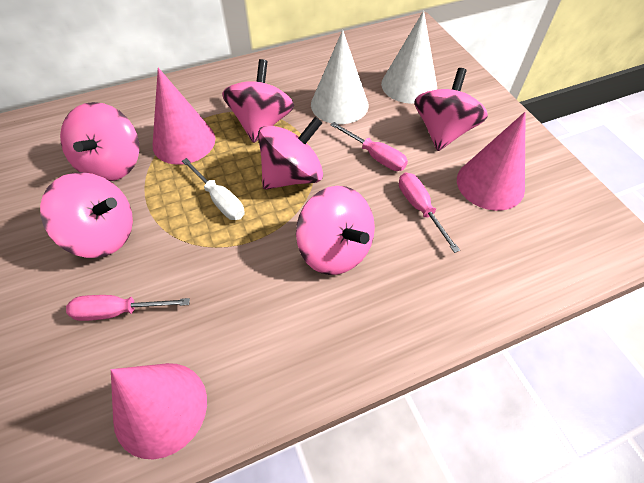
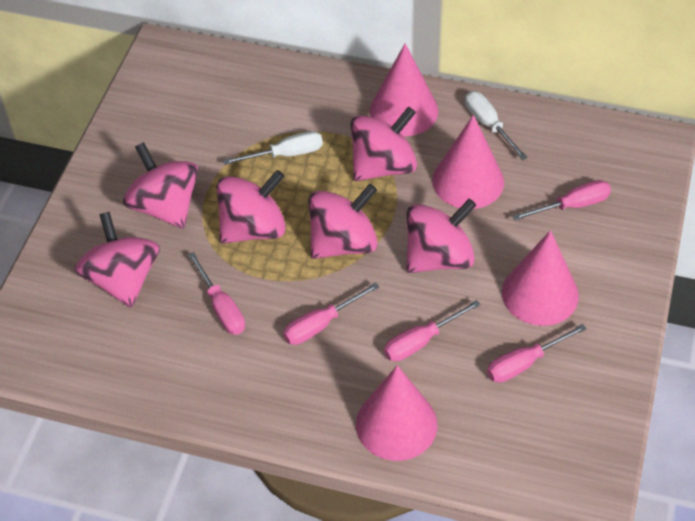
pink cone: [111,363,207,459] [153,68,215,165] [457,112,526,211] = 3 -> [356,365,438,461] [370,44,438,136] [432,115,504,209] [502,230,579,326] = 4
pink screwdriver: [66,295,190,321] [330,122,408,171] [399,173,460,253] = 3 -> [188,252,245,335] [283,282,380,345] [384,300,481,362] [487,324,587,383] [512,180,611,221] = 5
white cone: [311,30,369,124] [381,11,437,104] = 2 -> none = 0
white screwdriver: [182,158,244,220] = 1 -> [223,131,323,165] [465,91,528,160] = 2

